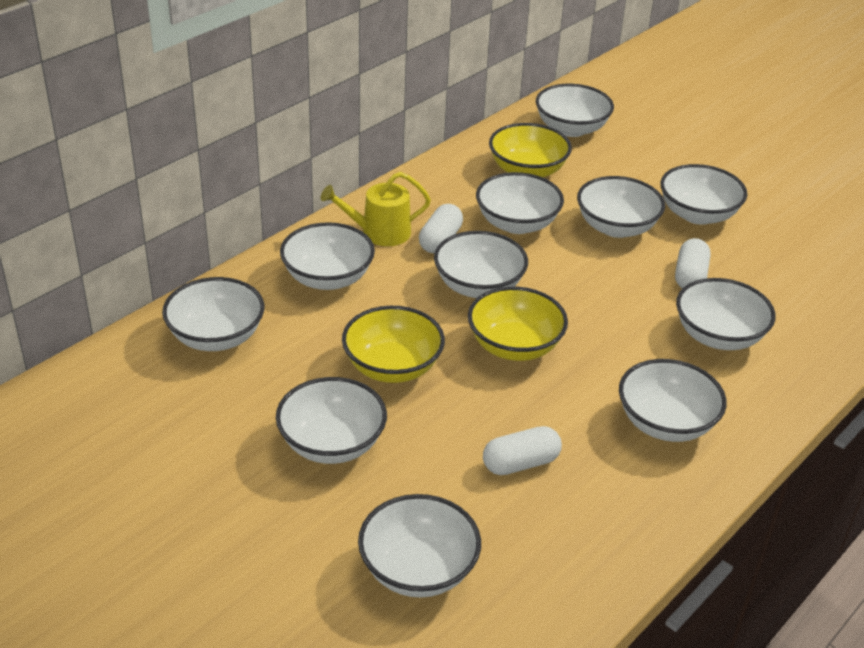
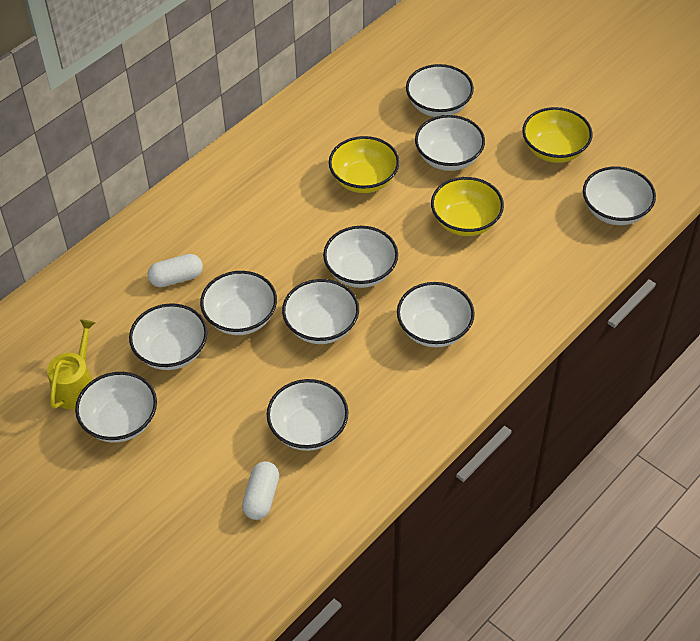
white bowl: [162,277,265,351] [276,377,387,464] [280,222,375,290] [358,494,481,598] [434,231,528,298] [476,172,564,234] [536,84,614,137] [577,176,665,238] [619,359,727,442] [660,164,747,225] [676,278,775,350] = 11 -> [75,372,157,443] [129,303,208,370] [200,271,277,335] [267,379,349,451] [282,279,359,344] [323,226,398,288] [397,282,475,348] [406,64,474,117] [415,115,485,171] [583,166,656,225] = 10
white capsule: [419,204,463,253] [483,426,562,475] [675,238,710,289] = 3 -> [148,254,203,287] [242,461,279,520] = 2

